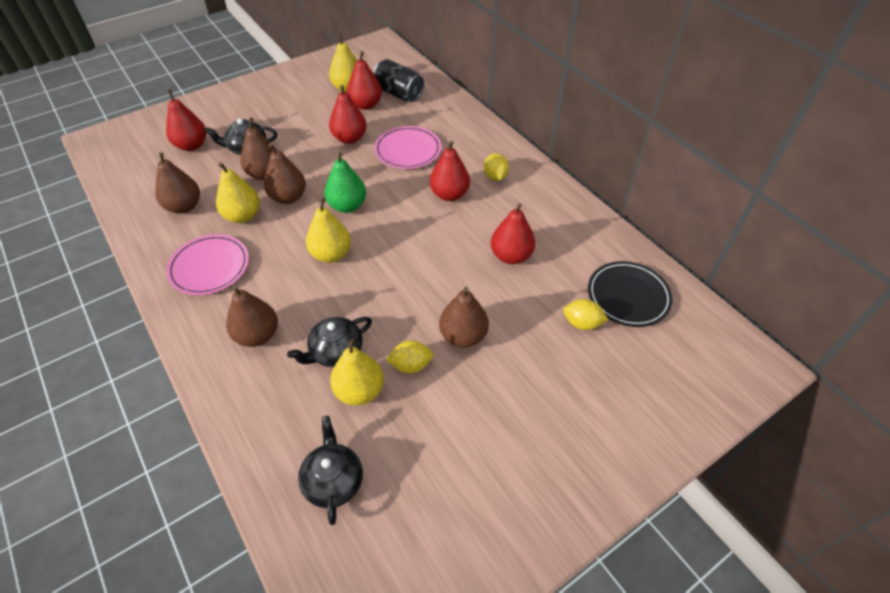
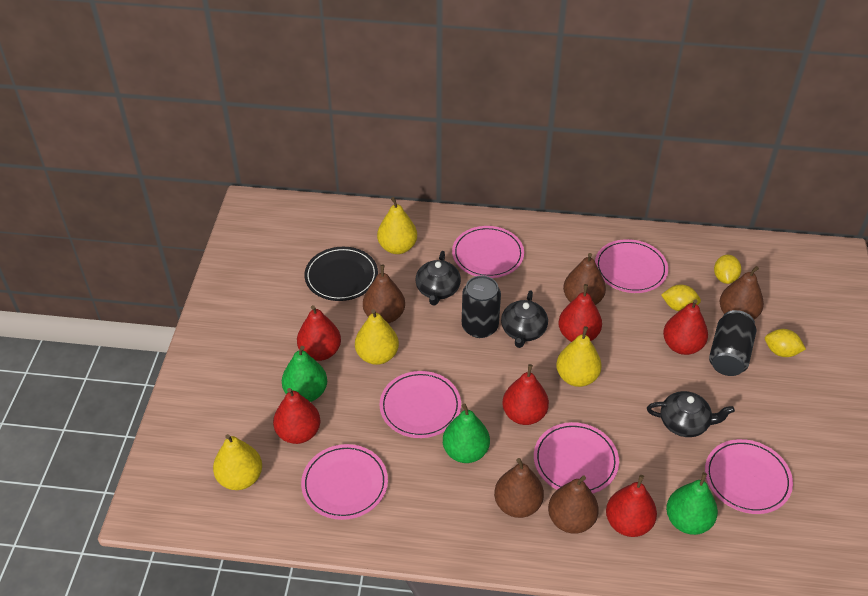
black can: [373,59,424,102] = 1 -> [462,276,501,338] [709,310,756,376] = 2
green pear: [324,152,366,213] = 1 -> [282,346,327,402] [443,403,490,463] [666,472,718,535] = 3
pink plate: [166,234,249,295] [374,126,441,169] = 2 -> [301,444,388,520] [379,371,461,438] [452,226,524,278] [534,422,619,493] [595,239,668,293] [705,439,793,514] = 6
red pear: [166,89,206,151] [329,85,367,144] [347,51,382,110] [430,141,470,201] [491,203,535,264] = 5 -> [273,388,320,444] [297,305,341,361] [502,364,549,425] [558,284,602,342] [606,475,657,537] [663,299,708,355] = 6

